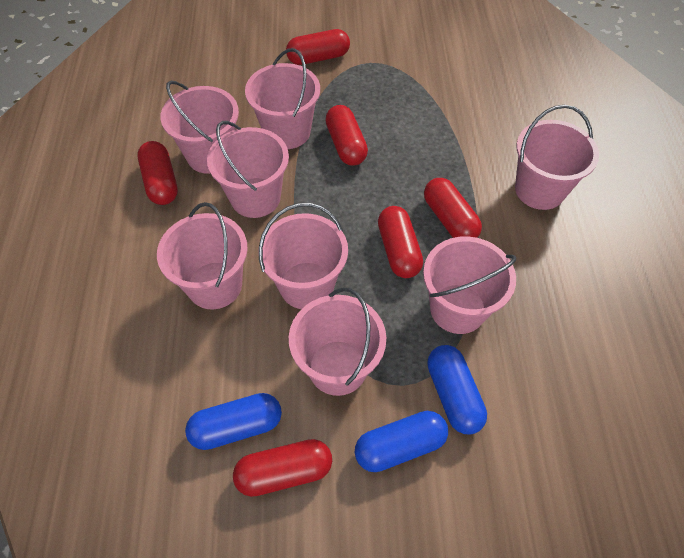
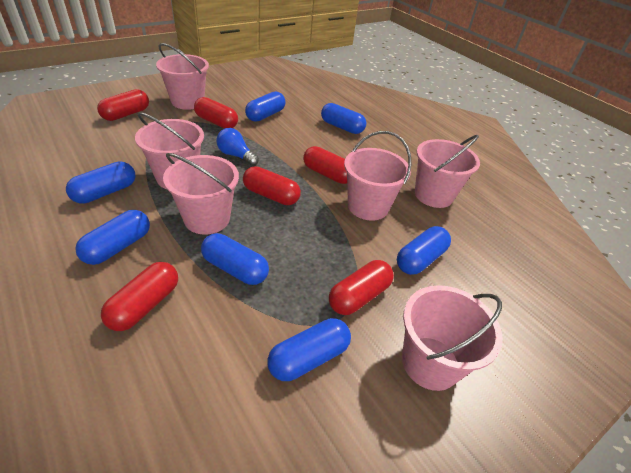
blue capsule: [185,393,282,450] [355,411,448,472] [427,345,487,435] = 3 -> [66,161,135,204] [75,210,150,265] [201,233,269,285] [245,91,286,122] [267,318,351,381] [321,103,366,134] [397,226,451,275] = 7
blue light bulb: none = 0 -> [216,128,259,166] = 1
pink bucket: [157,202,248,309] [160,81,239,174] [207,121,289,218] [245,48,320,149] [258,203,348,309] [289,287,386,396] [423,236,516,334] [515,105,599,210] = 8 -> [135,112,204,189] [156,43,209,110] [163,153,239,235] [344,131,411,221] [402,285,503,391] [415,135,480,208] = 6

